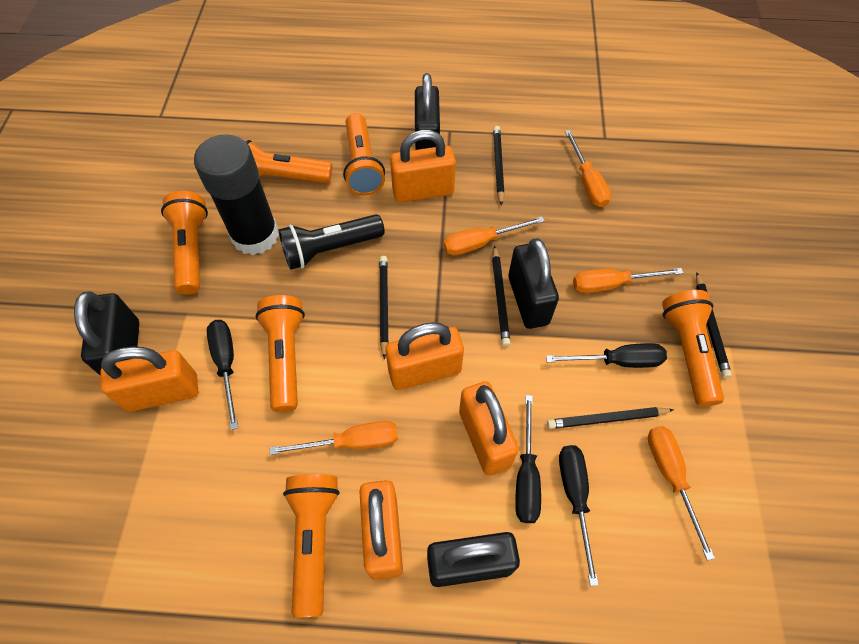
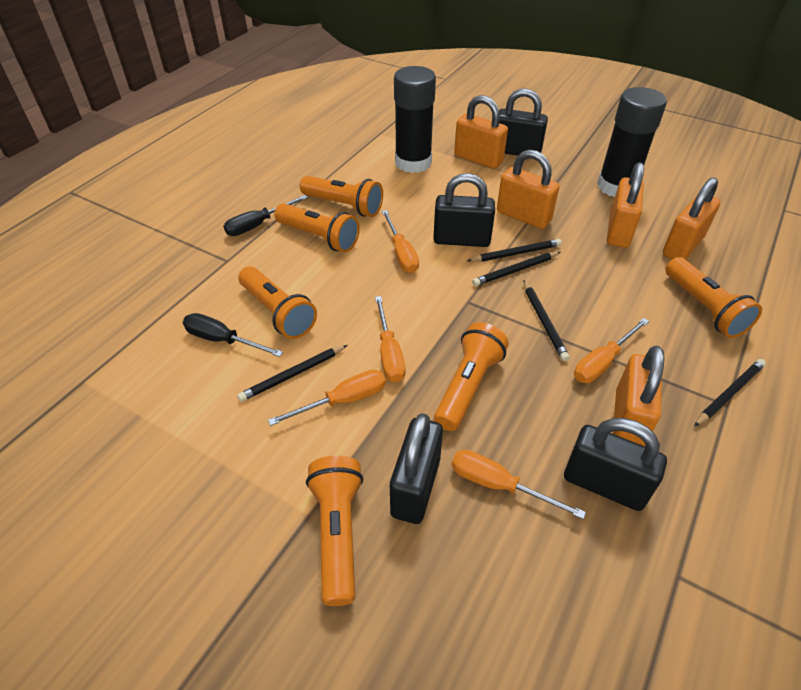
black flashlight: [279,214,385,270] = 1 -> none = 0
black glue stick: [194,135,279,255] = 1 -> [394,66,436,173] [597,87,667,197] = 2
black screwdriver: [207,320,238,430] [515,395,541,523] [546,343,667,368] [559,445,599,586] = 4 -> [183,313,283,357] [224,195,308,236] = 2

